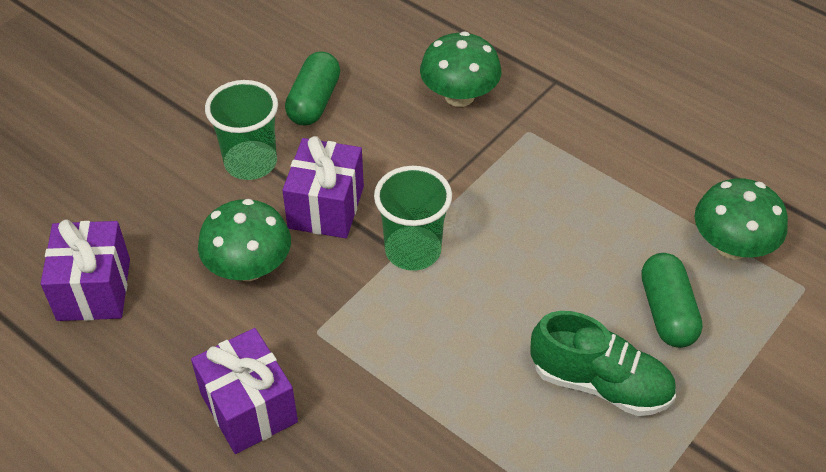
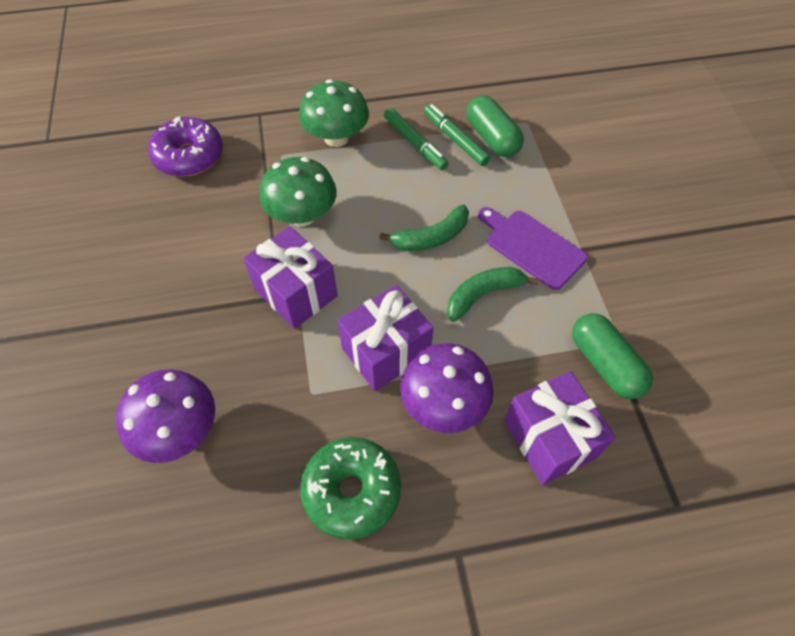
green banana: none = 0 -> [379,204,469,251] [447,267,539,322] = 2
green cup: [205,80,278,180] [374,166,452,271] = 2 -> none = 0
green donut: none = 0 -> [300,437,401,540] = 1
green marker: none = 0 -> [384,108,449,170] [424,104,490,166] = 2
green mushroom: [198,199,291,281] [420,31,501,107] [695,178,788,259] = 3 -> [260,157,337,226] [299,79,369,147] = 2
green shoe: [531,311,676,416] = 1 -> none = 0
purple cutting board: none = 0 -> [478,207,588,290] = 1
purple donut: none = 0 -> [148,116,223,177] = 1
purple mushroom: none = 0 -> [116,369,215,463] [400,343,494,433] = 2

